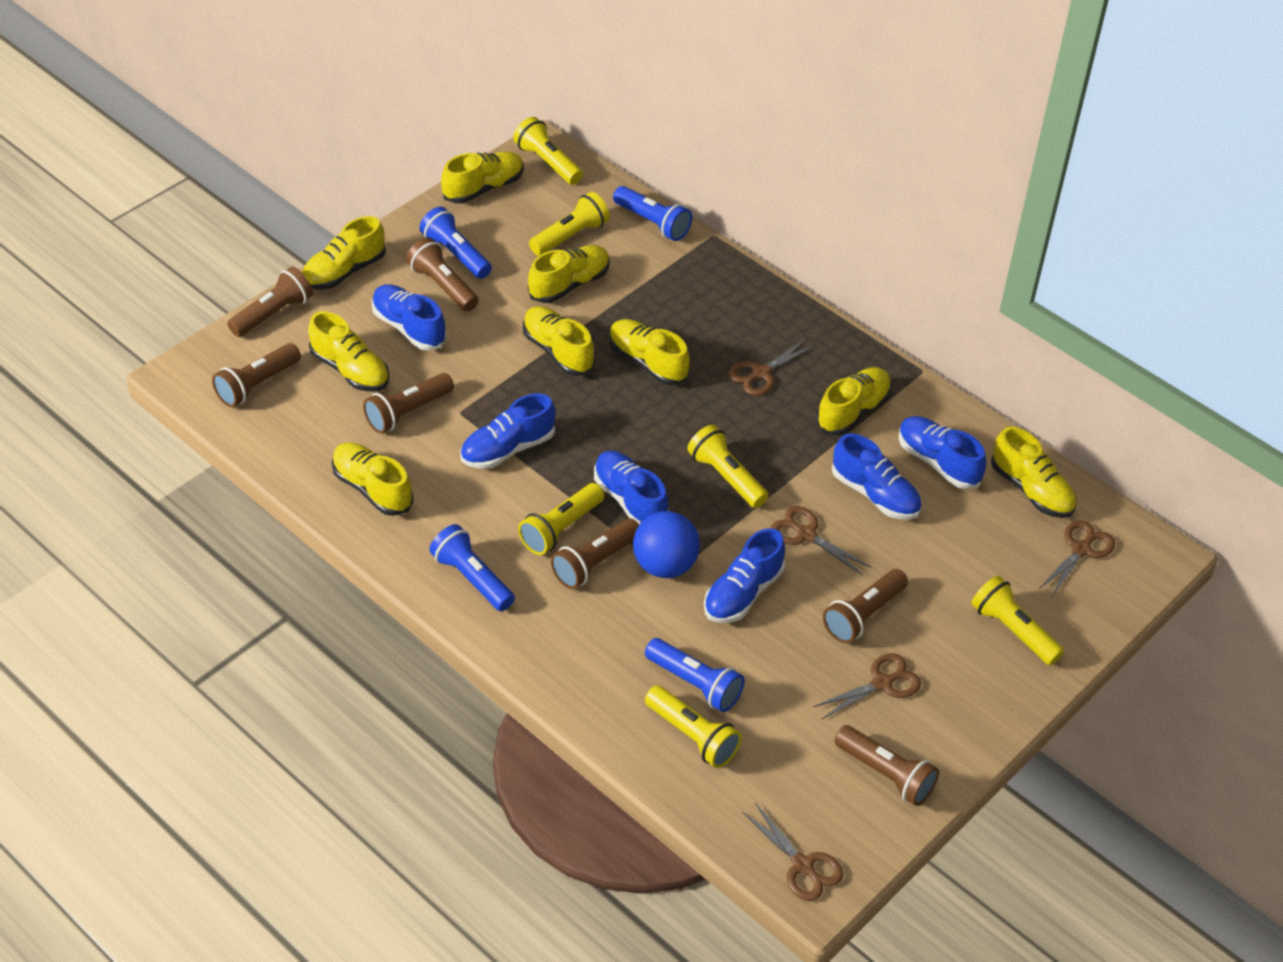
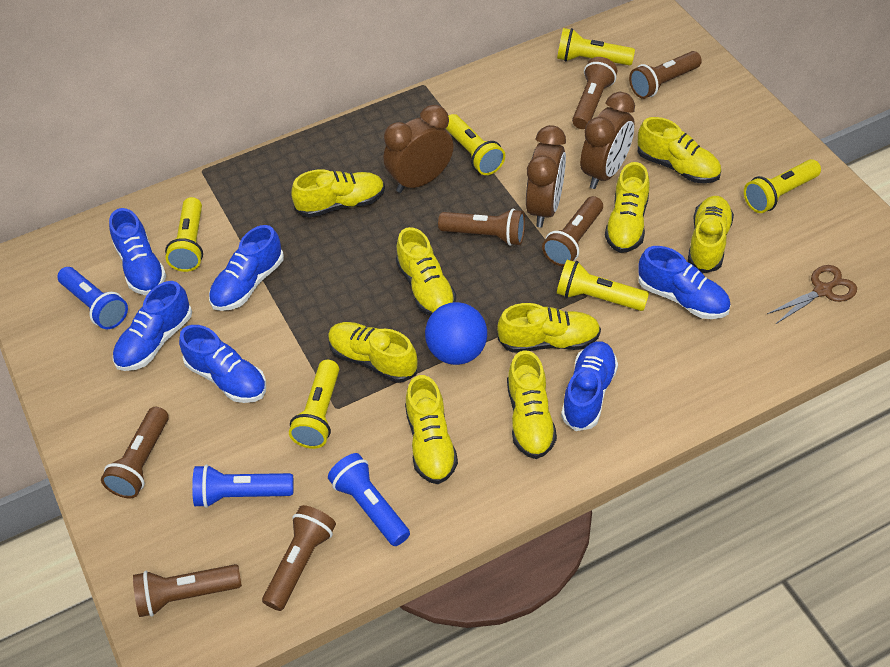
blue flashlight: [419,207,492,279] [429,524,515,611] [613,186,692,241] [645,638,745,712] = 4 -> [57,267,128,329] [192,464,294,508] [328,453,410,546] = 3
brown clock: none = 0 -> [383,105,454,193] [526,125,566,227] [580,92,635,189] = 3
brown scissors: [728,338,816,396] [742,803,843,901] [771,506,871,575] [813,653,921,719] [1039,520,1115,596] = 5 -> [767,265,857,324] = 1

